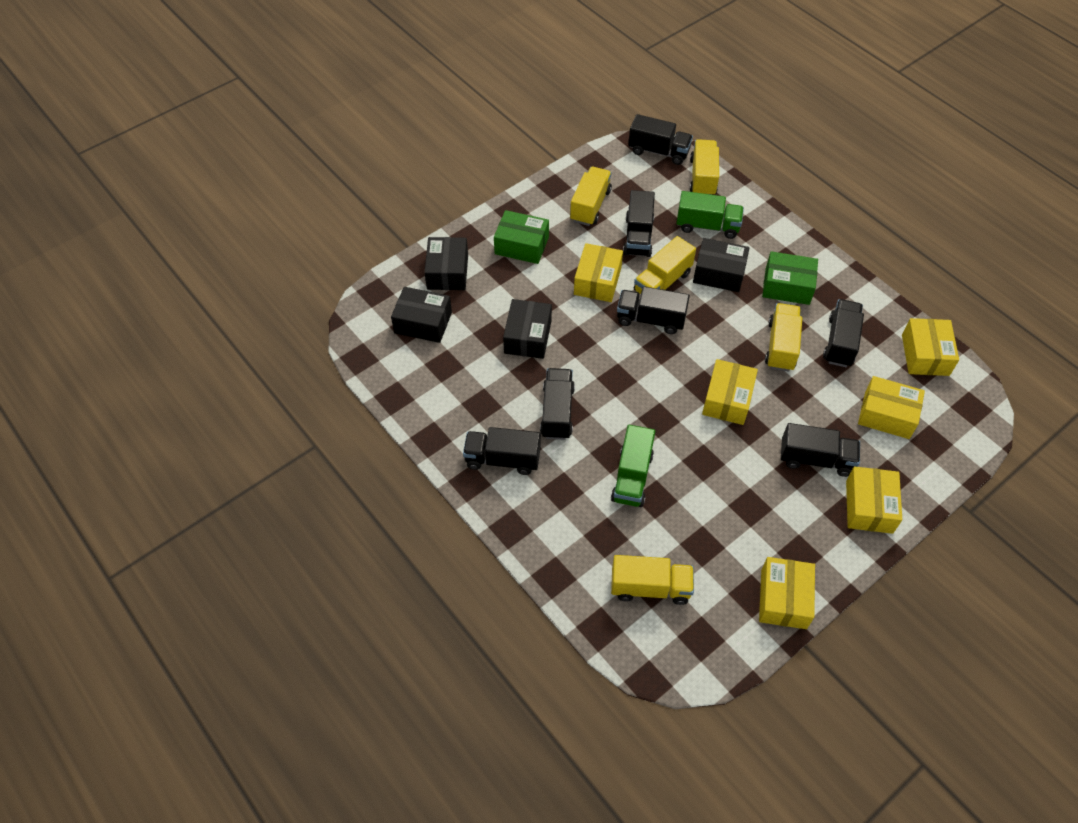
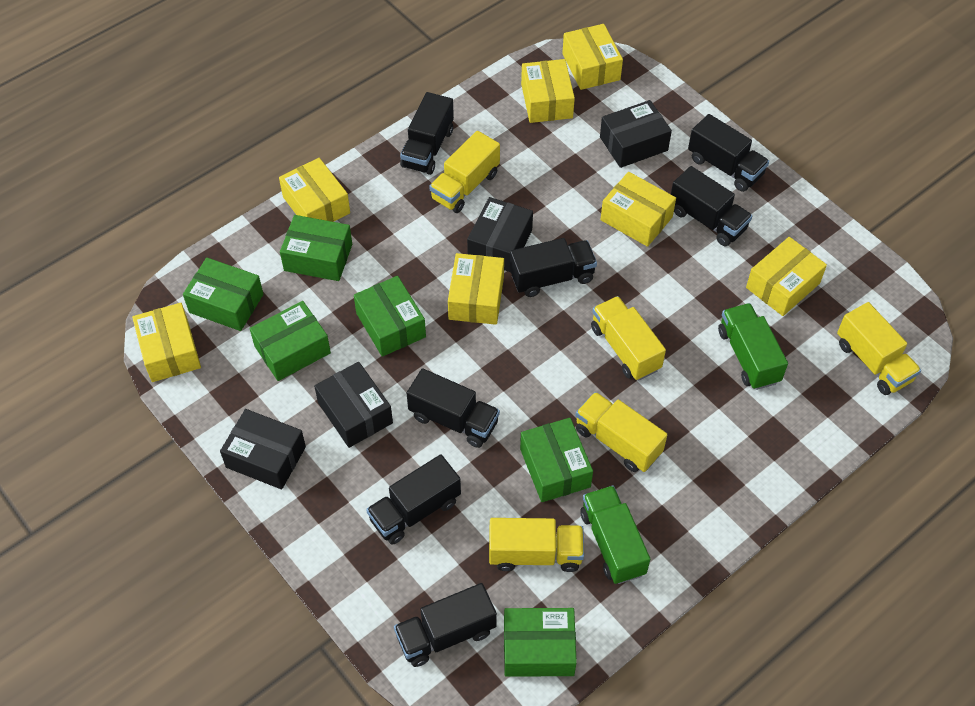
green box: [494,210,549,264] [762,251,818,305] = 2 -> [183,258,263,331] [250,301,331,381] [280,215,352,281] [354,276,426,357] [504,608,577,677] [520,418,593,502] = 6
yellow box: [574,243,623,302] [702,359,758,425] [759,557,815,629] [846,467,902,534] [858,376,925,439] [902,318,959,376] = 6 -> [132,303,201,382] [279,158,350,222] [448,253,504,325] [521,59,575,123] [562,24,623,90] [600,172,676,247] [746,237,827,316] = 7

